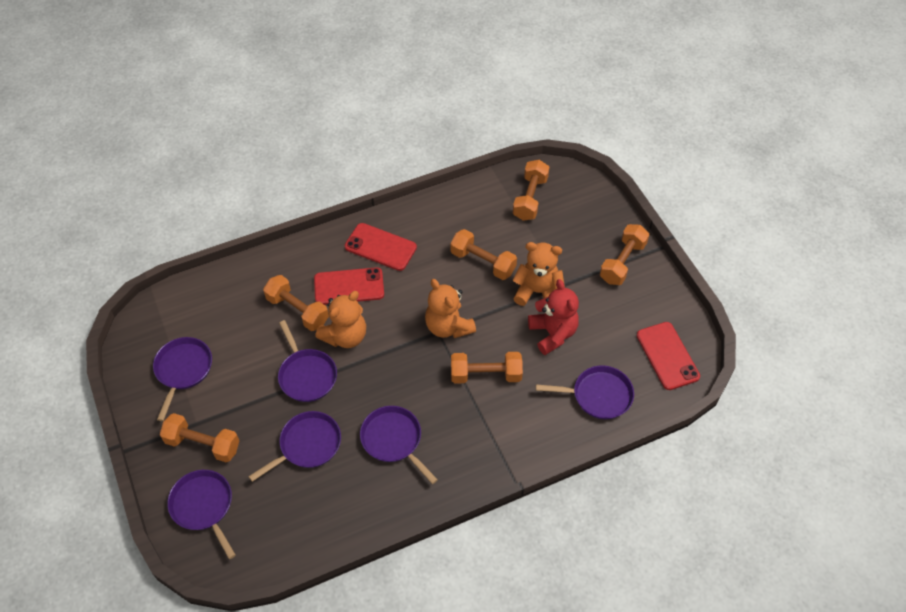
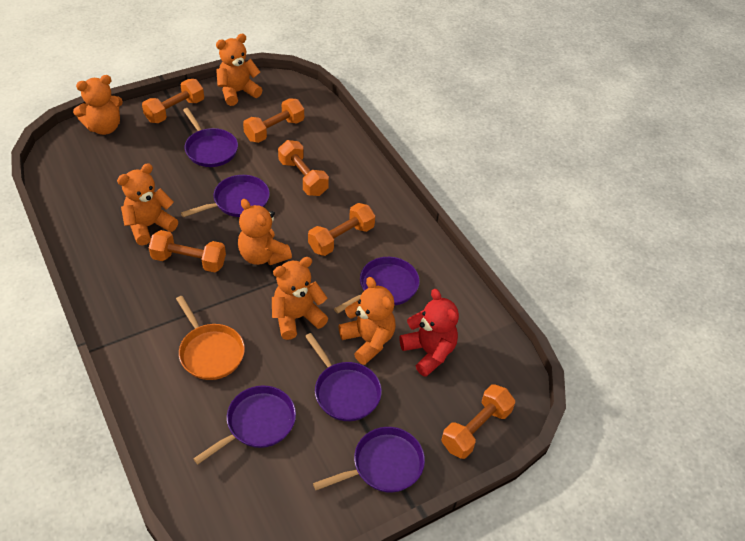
orange pan: none = 0 -> [176,296,245,380] = 1
orange teddy bear: [315,291,366,348] [425,279,476,338] [513,242,565,306] = 3 -> [73,75,123,135] [117,163,178,246] [216,34,262,106] [238,199,292,265] [272,257,328,340] [338,277,396,365] = 6
red phone: [314,267,384,305] [345,223,417,271] [637,322,700,390] = 3 -> none = 0

